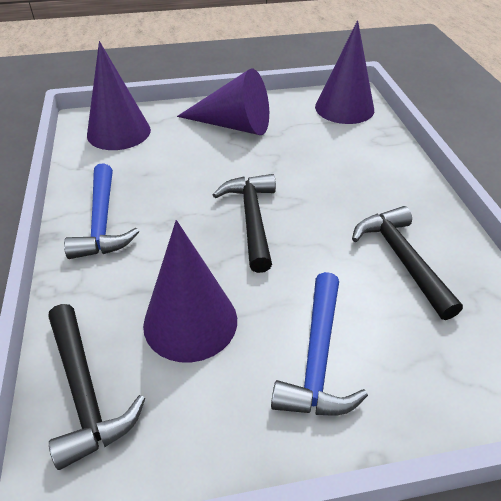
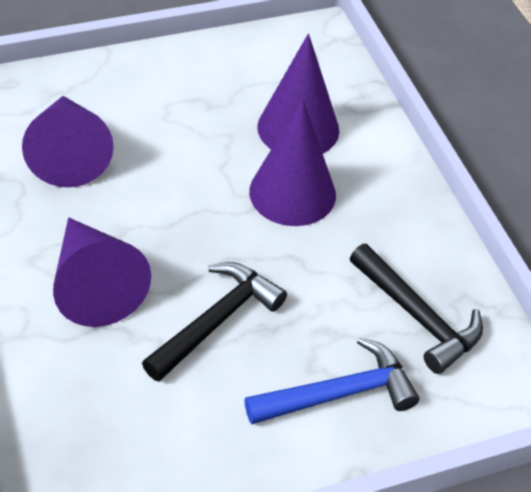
black hammer: [48,304,145,470] [213,174,276,273] [352,206,463,320] = 3 -> [142,262,287,382] [350,244,483,374] = 2
blue hammer: [64,163,139,259] [271,272,368,415] = 2 -> [244,337,419,425] = 1

